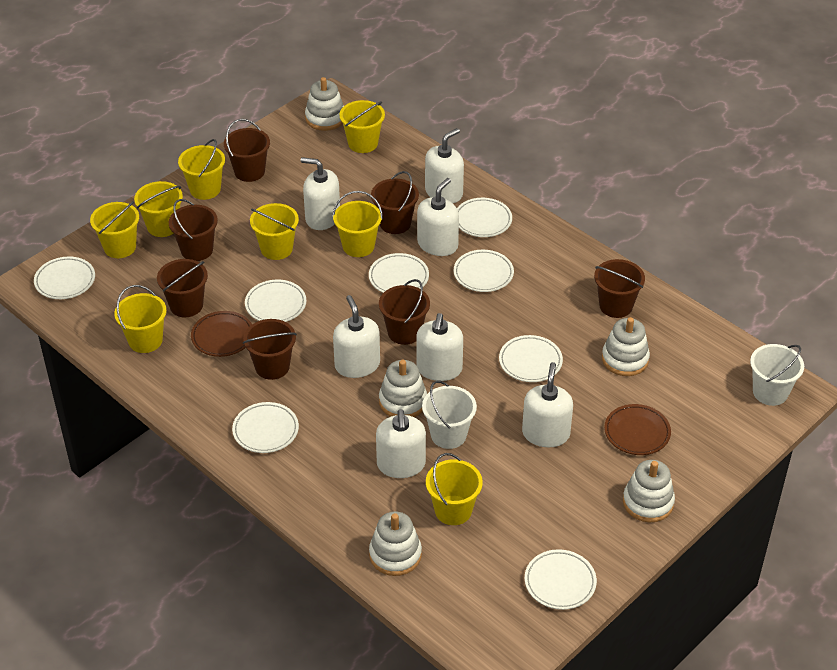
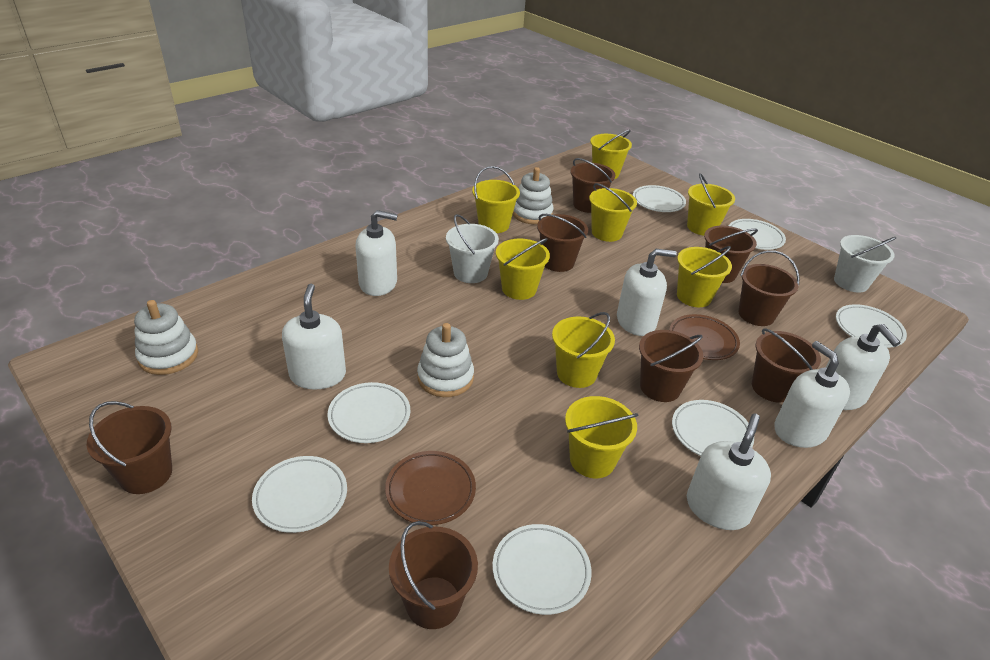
brown bucket: [157,259,208,317] [169,199,218,261] [224,119,270,182] [243,319,297,380] [371,171,419,234] [379,279,430,345] [594,259,645,318] = 7 -> [87,401,172,494] [389,521,478,629] [537,214,588,272] [570,158,615,213] [639,330,703,402] [704,226,758,283] [738,250,800,326] [752,328,821,402] = 8
white plate: [34,257,95,299] [232,402,299,453] [245,280,306,322] [369,253,429,293] [454,250,514,292] [457,198,512,237] [499,335,563,382] [525,549,597,610] = 8 -> [252,456,347,533] [328,382,410,443] [492,524,591,615] [633,185,686,212] [672,400,754,456] [729,219,786,250] [836,304,907,348] = 7
white soap dispenser: [301,157,340,230] [333,295,380,378] [376,409,426,478] [416,313,463,381] [417,178,459,256] [425,128,464,203] [522,362,573,447] = 7 -> [282,284,346,390] [355,210,398,296] [617,249,677,336] [687,414,771,530] [774,341,850,448] [826,324,901,410] = 6
white stacking toy: [305,77,344,131] [369,511,422,576] [379,360,427,417] [602,317,650,376] [623,460,675,523] = 5 -> [134,300,198,375] [417,323,474,397] [513,167,554,224] = 3

